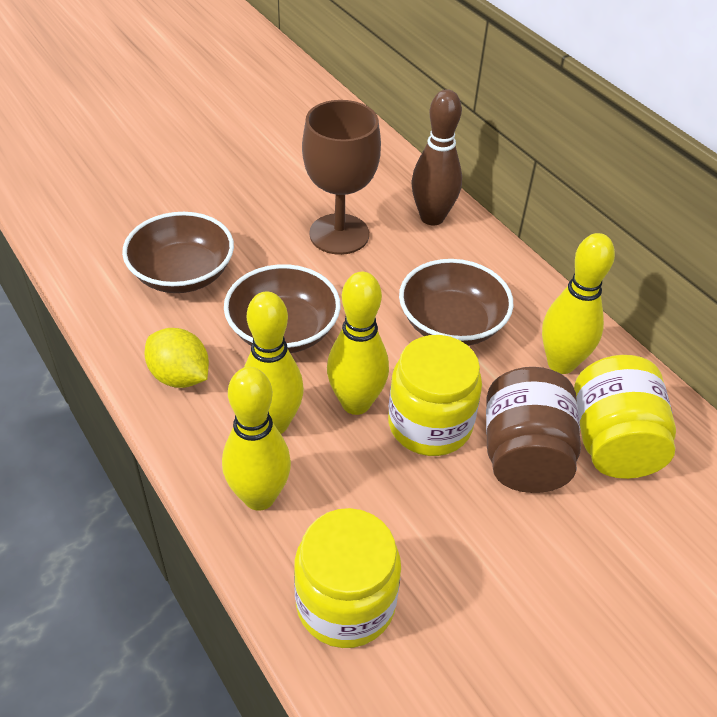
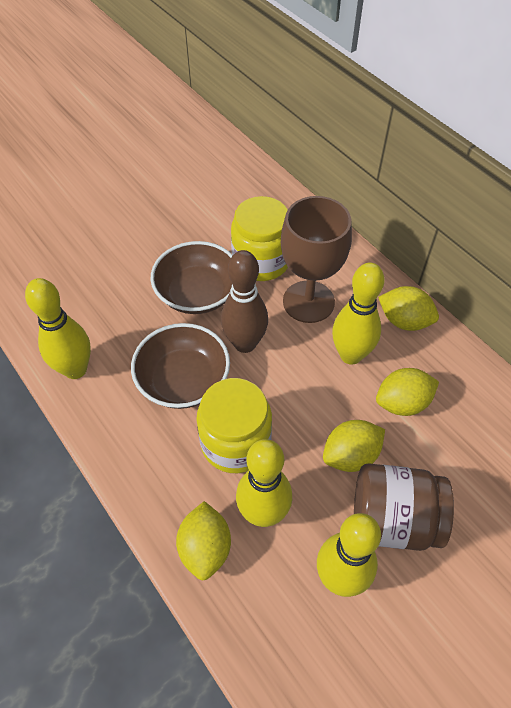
brown bowl: [122,212,234,293] [224,264,341,353] [399,259,514,346] = 3 -> [131,323,230,409] [151,241,233,314] = 2
yellow jar: [294,508,401,648] [388,335,482,456] [574,355,676,479] = 3 -> [196,378,272,473] [231,196,288,281] = 2
yellow lemon: [144,328,209,388] = 1 -> [176,501,231,580] [323,420,385,472] [376,368,439,416] [378,286,439,331] = 4

